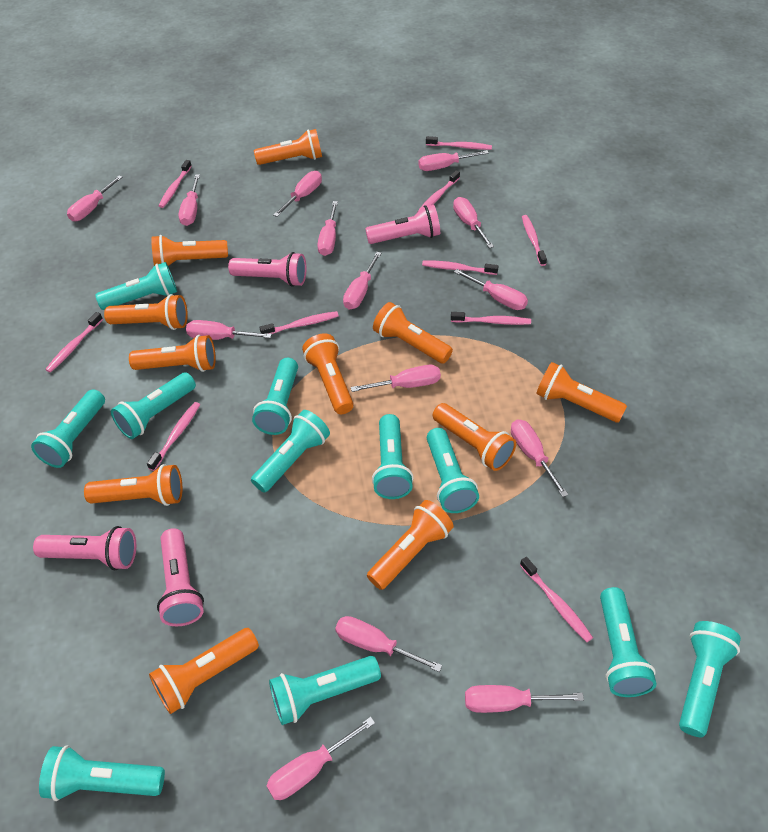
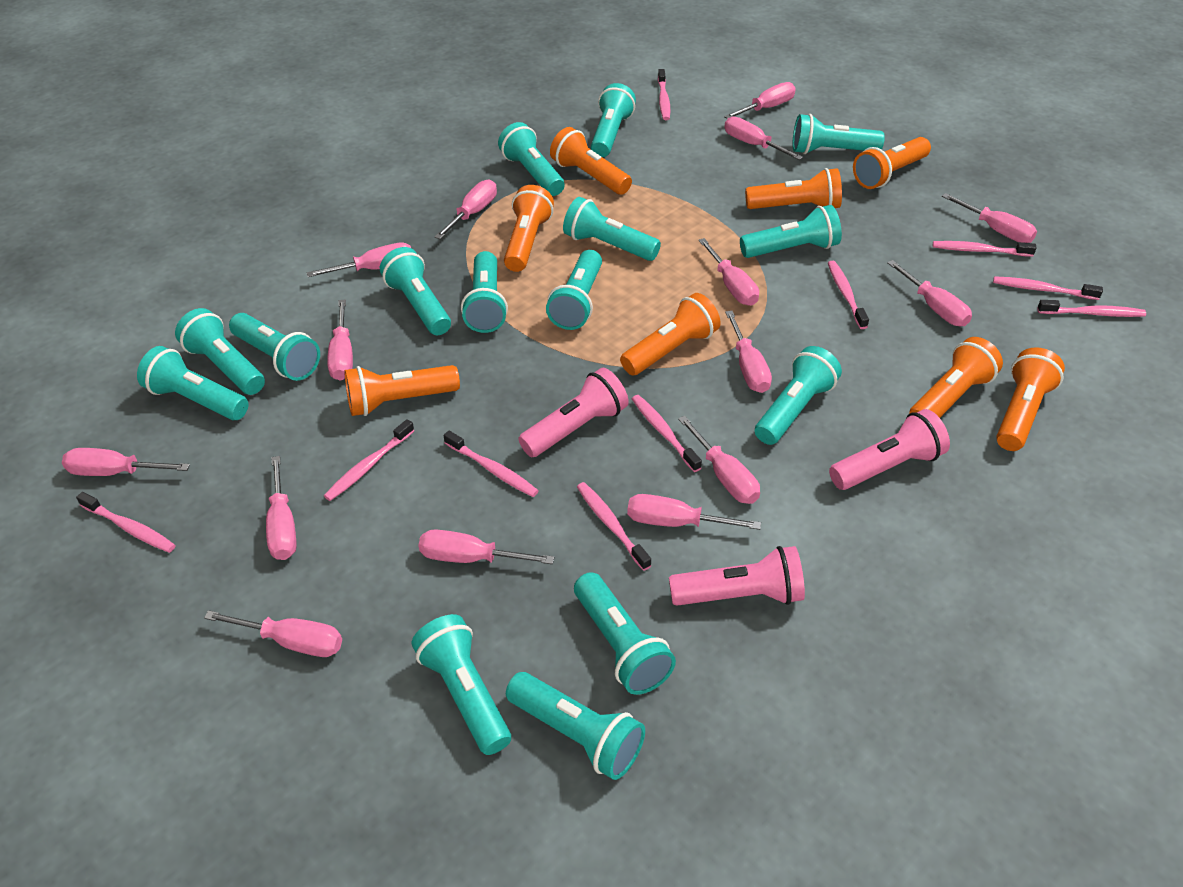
orange flashlight: [84,464,182,506] [104,294,188,330] [129,335,216,372] [149,628,259,714] [151,235,228,266] [254,129,322,165] [302,333,354,414] [367,500,454,590] [373,302,453,364] [433,403,516,471] [536,362,627,422] = 11 -> [344,365,460,416] [504,185,554,272] [550,127,632,195] [620,293,721,375] [745,168,842,209] [853,137,931,189] [909,337,1003,418] [996,347,1065,451] = 8
pink flashlight: [33,526,136,570] [157,528,204,626] [228,252,306,287] [365,205,440,244] = 4 -> [518,368,629,457] [669,546,805,606] [829,409,950,490] = 3
pink screwdriver: [67,175,122,221] [178,174,200,226] [186,320,272,340] [266,717,375,800] [274,171,322,217] [317,201,338,256] [335,616,442,672] [343,252,381,310] [351,365,441,392] [418,150,489,171] [453,197,494,248] [454,269,528,310] [465,685,584,713] [511,420,568,497] = 14 -> [62,448,190,476] [204,610,342,657] [266,456,297,560] [307,243,411,277] [327,299,353,381] [418,529,554,564] [435,180,497,239] [627,494,761,530] [678,416,760,504] [698,238,759,306] [724,82,796,119] [725,117,803,160] [725,311,772,393] [887,260,972,326] [942,193,1037,243] = 15
turquoise flashlight: [31,389,105,468] [39,745,165,801] [95,262,177,310] [111,372,196,439] [251,410,330,493] [252,358,298,435] [269,656,381,725] [372,414,414,499] [427,428,479,513] [600,587,656,697] [679,621,741,737] = 11 -> [137,346,249,420] [175,308,265,395] [229,313,320,381] [380,247,451,336] [412,614,511,755] [461,251,508,333] [498,122,565,196] [506,672,645,780] [546,250,602,330] [563,197,661,261] [574,572,676,695] [591,83,636,157] [740,205,842,258] [755,346,842,445] [792,114,885,154] = 15

